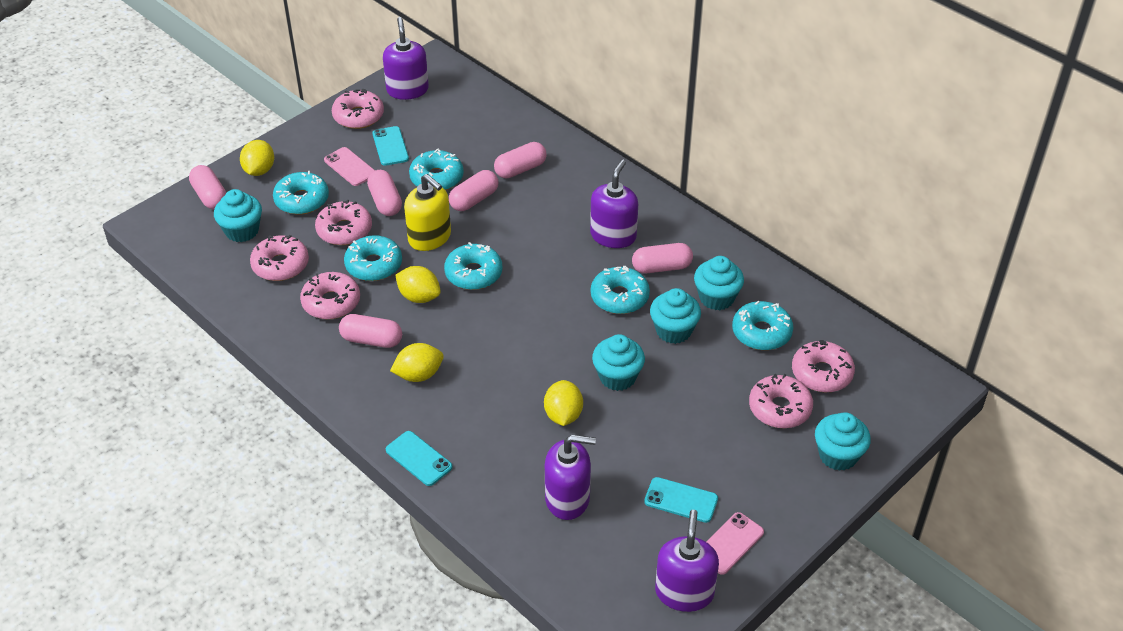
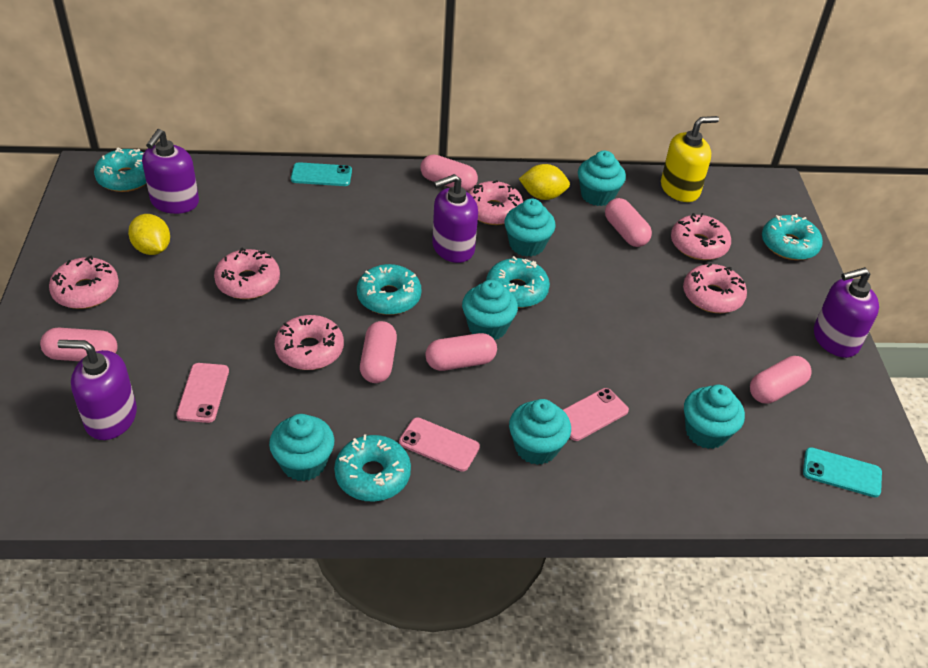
pink phone: [324,147,375,186] [706,512,764,575] = 2 -> [176,363,229,423] [399,417,480,472] [563,388,629,441] = 3
turquoise cupcake: [214,189,262,242] [592,334,645,391] [650,288,701,344] [694,256,744,310] [815,412,871,471] = 5 -> [269,414,334,481] [462,280,518,340] [505,199,556,257] [509,399,571,465] [578,151,626,206] [684,385,745,449] = 6
turquoise donut: [273,171,329,215] [344,235,402,281] [409,149,464,190] [444,242,503,290] [591,266,650,314] [732,301,794,350] = 6 -> [94,148,147,192] [334,434,411,502] [357,264,422,315] [486,256,550,308] [762,214,823,260] = 5
turquoise phone: [373,126,409,166] [386,431,453,486] [644,477,718,523] = 3 -> [291,162,352,186] [803,447,882,498] = 2
yellow lemon: [240,140,274,176] [390,343,444,382] [395,266,441,303] [544,380,583,426] = 4 -> [128,214,170,255] [519,164,570,200] = 2

